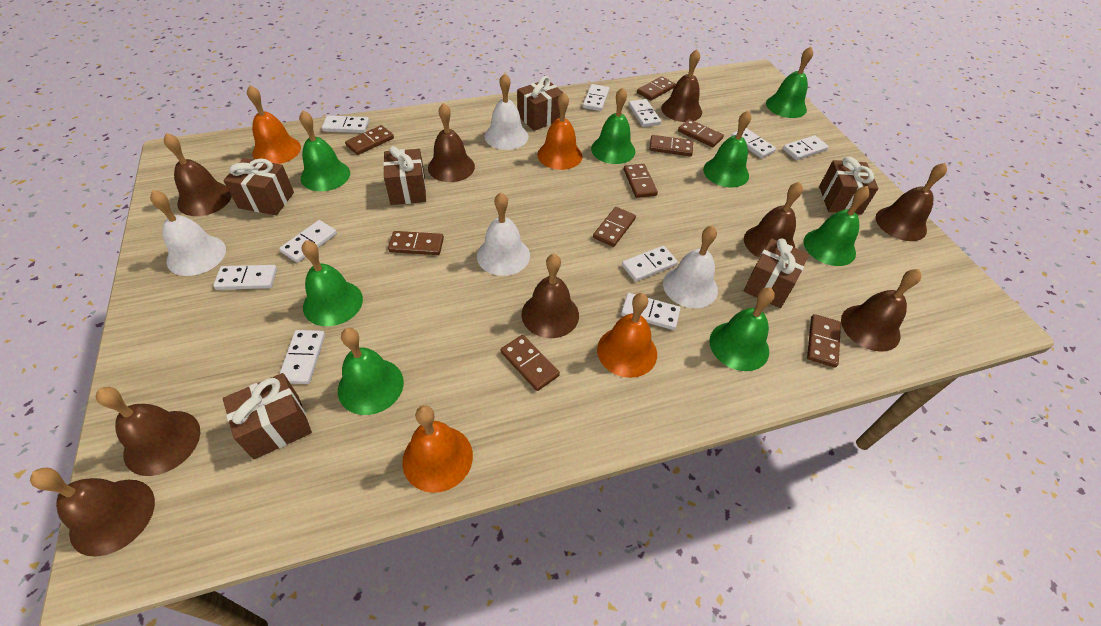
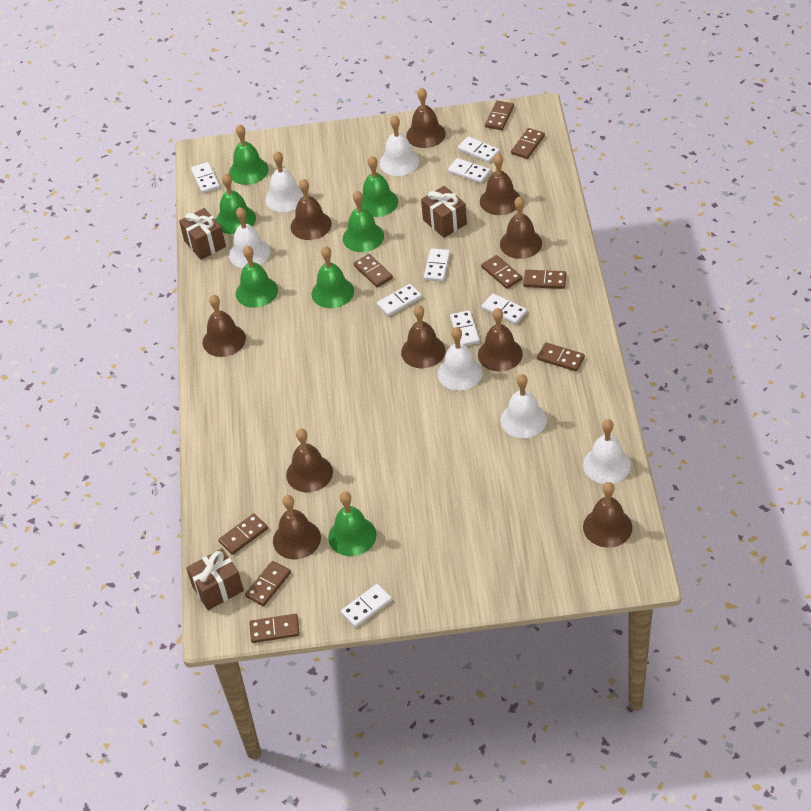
brown bell: [30,468,155,557] [96,387,200,476] [164,133,232,216] [428,103,475,182] [521,254,579,338] [661,49,702,122] [744,182,803,258] [841,269,921,351] [876,163,947,241] = 9 -> [203,295,246,357] [273,495,321,559] [286,428,333,492] [290,179,332,240] [401,305,446,368] [406,87,446,148] [478,308,523,372] [480,154,520,215] [500,196,542,259] [583,482,632,548] = 10
brown gift: [223,158,294,215] [223,373,312,459] [383,146,426,205] [517,76,563,131] [743,238,809,308] [819,157,879,214] = 6 -> [179,208,226,260] [186,548,244,610] [421,186,467,238] = 3
green bell: [299,111,350,191] [302,240,363,326] [338,328,404,415] [591,87,635,164] [703,111,751,187] [709,287,775,371] [766,47,813,118] [803,186,870,266] = 8 -> [216,173,256,234] [229,124,269,185] [236,246,278,308] [312,246,354,308] [328,491,377,556] [343,191,384,252] [361,156,398,217] = 7
orange bell: [247,85,301,164] [402,405,473,493] [537,92,582,170] [597,293,657,378] = 4 -> none = 0
white bell: [150,190,226,276] [477,193,530,276] [485,73,528,150] [663,225,718,308] = 4 -> [229,207,270,268] [265,151,304,212] [380,115,419,176] [438,327,483,391] [500,374,547,438] [583,419,631,484] = 6
white domino: [213,265,277,290] [279,220,337,263] [279,330,325,384] [322,115,369,133] [583,84,609,111] [621,293,681,330] [622,246,678,282] [628,99,661,127] [731,128,776,158] [783,135,829,160] = 10 -> [191,162,220,193] [341,584,392,628] [377,284,422,316] [424,248,450,282] [448,158,491,183] [450,310,480,346] [458,136,499,163] [482,293,527,325] = 8

